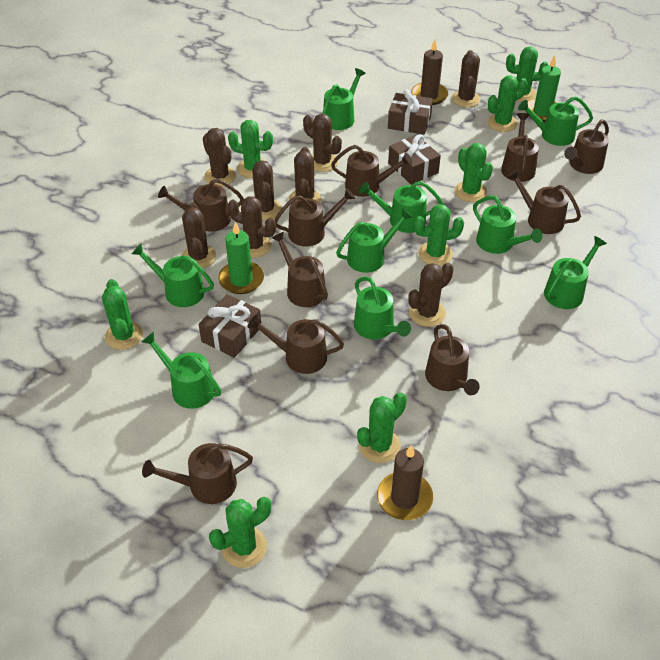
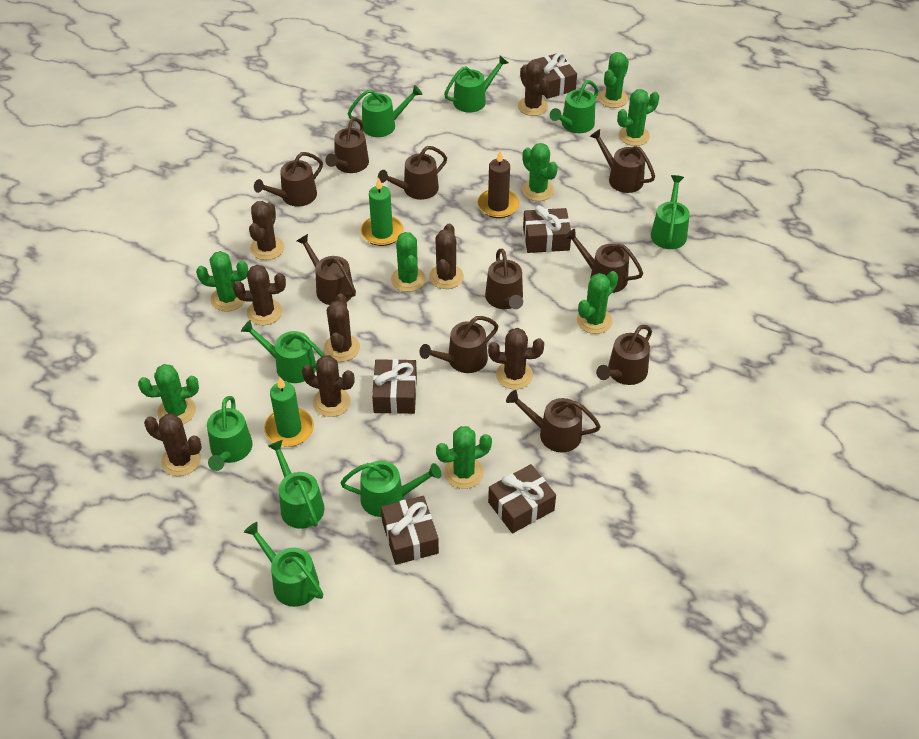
brown candle: [377,445,433,520] [411,40,448,105] = 2 -> [477,151,520,218] = 1
brown gift: [198,294,261,358] [388,89,433,135] [388,134,441,185] = 3 -> [372,359,417,414] [381,496,439,565] [488,464,556,534] [523,205,571,253] [534,52,577,99] = 5

